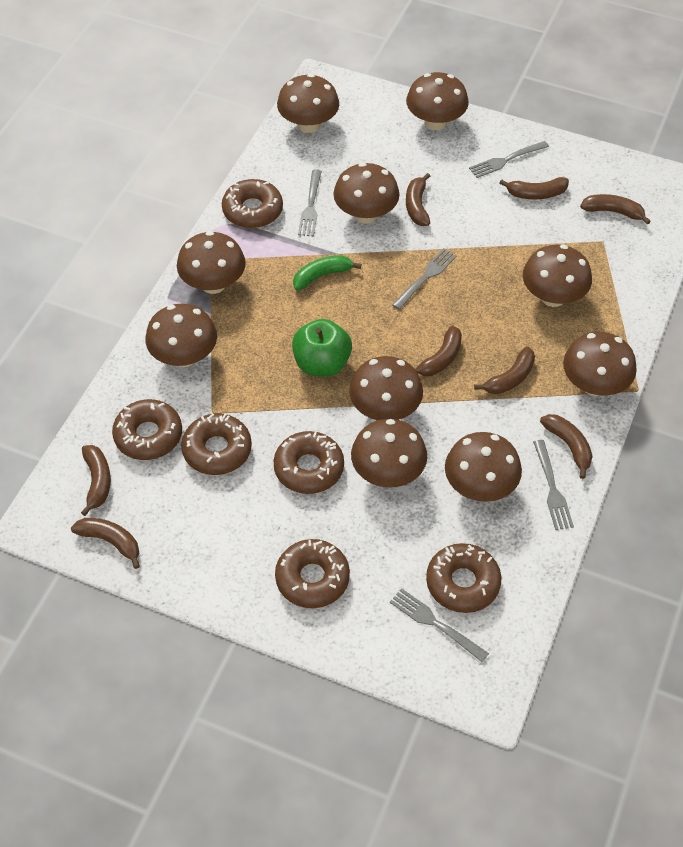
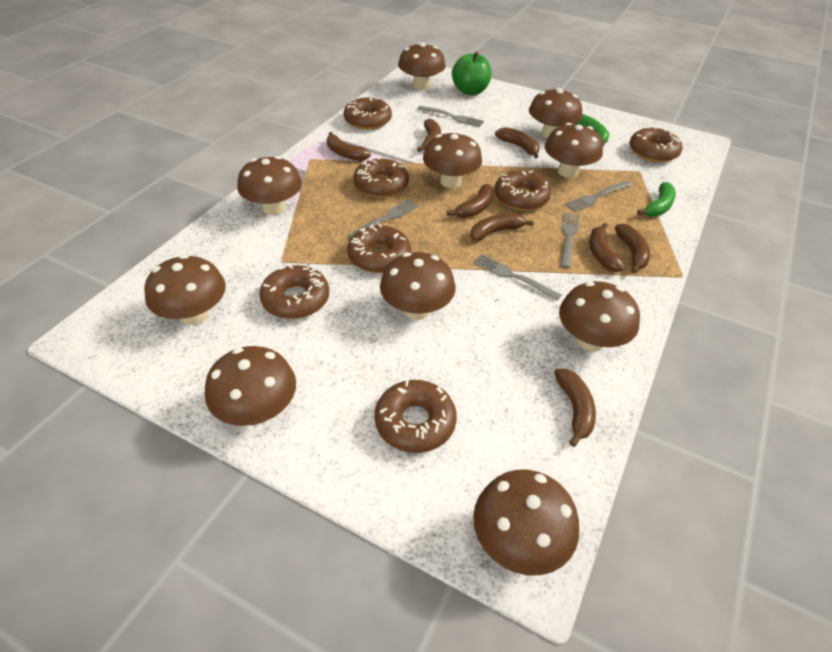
brown donut: [112,399,182,460] [181,413,252,475] [222,179,283,228] [274,431,344,494] [275,539,350,608] [426,543,501,613] = 6 -> [259,265,329,319] [344,97,392,130] [347,224,411,273] [354,157,409,198] [374,380,457,453] [494,170,551,211] [630,126,683,162] = 7
green banana: [293,255,362,290] = 1 -> [575,114,609,146] [637,182,676,217] = 2

